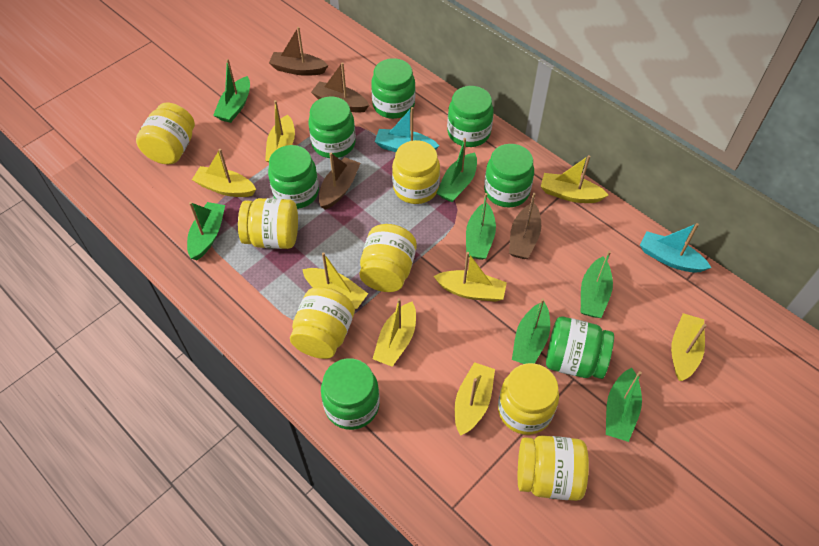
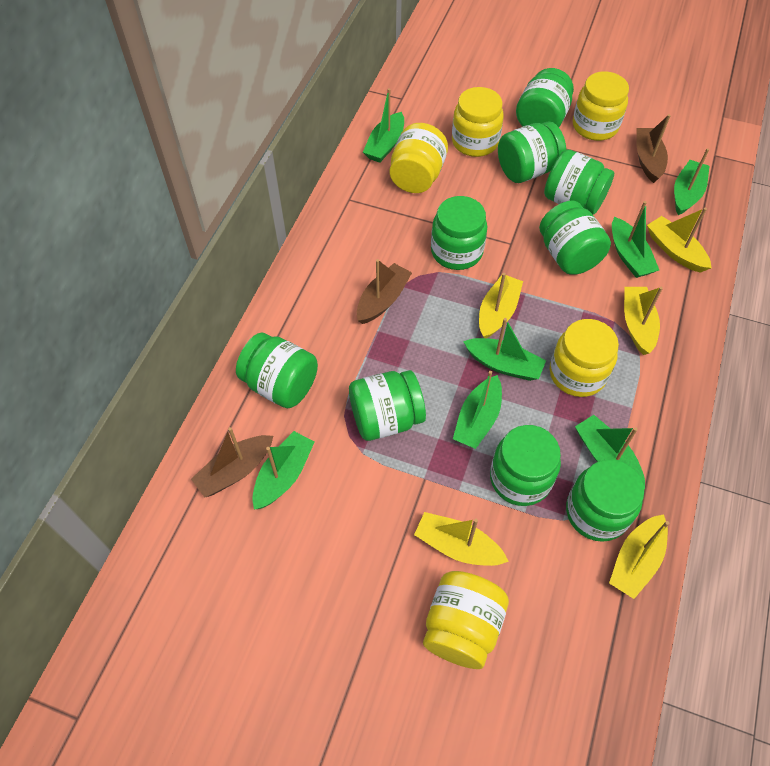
brown boat: [269,27,328,76] [311,62,369,113] [319,153,361,210] [509,193,541,259] = 4 -> [191,427,273,497] [357,259,412,324] [636,114,671,183] = 3
green jar: [268,145,319,209] [308,96,356,158] [321,358,380,430] [371,58,415,119] [447,86,494,147] [484,144,534,207] [546,317,614,379] = 7 -> [236,333,318,408] [349,370,426,441] [431,196,487,270] [490,425,561,506] [498,121,566,183] [516,68,574,127] [539,200,611,275] [544,150,614,215] [566,460,644,542] = 9
turquoise boat: [375,107,439,152] [640,223,711,273] = 2 -> none = 0
yellow boat: [192,149,256,197] [265,100,295,162] [302,252,368,309] [373,298,416,367] [434,252,507,302] [455,362,495,436] [540,155,608,203] [671,313,707,381] = 8 -> [414,512,509,566] [479,273,523,338] [609,514,669,599] [624,287,663,355] [647,208,711,273] = 5
yellow jar: [136,103,195,164] [238,198,298,249] [290,287,355,359] [360,224,417,292] [392,140,440,204] [498,363,559,435] [518,435,589,501] = 7 -> [390,123,448,193] [423,571,509,669] [452,87,503,157] [550,319,619,397] [573,71,629,141] = 5

